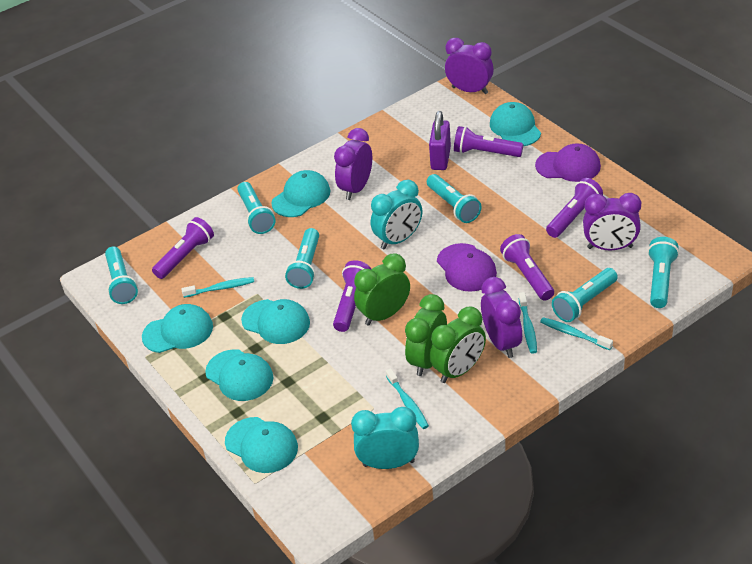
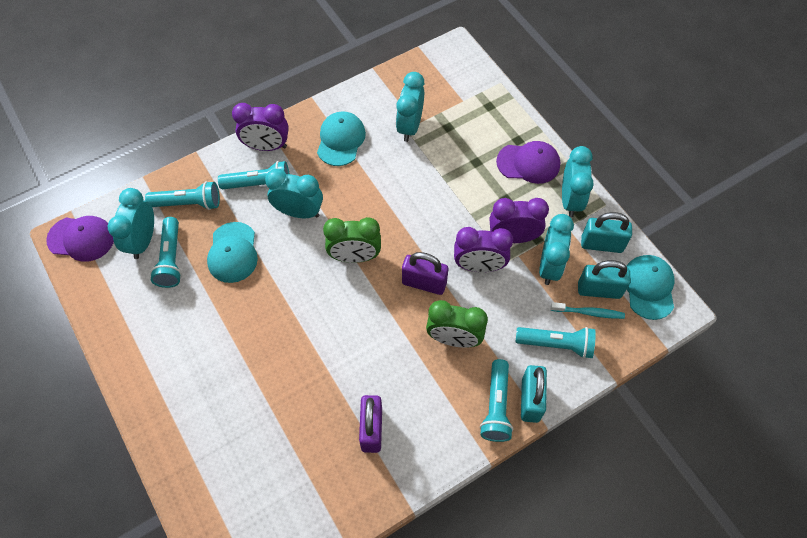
green clock: [354,254,410,326] [405,294,447,376] [430,307,486,383] = 3 -> [323,217,381,263] [426,300,488,348] = 2
purple clock: [334,128,372,200] [445,38,494,94] [481,277,522,358] [583,193,641,250] = 4 -> [232,103,289,151] [454,227,513,272] [490,198,549,243] = 3
purple flashlight: [152,217,214,279] [333,260,371,332] [454,126,523,157] [500,234,554,301] [546,178,603,238] = 5 -> none = 0
purple padlock: [429,111,451,170] = 1 -> [359,395,382,453] [402,252,448,295] = 2
turquoise cap: [142,304,213,353] [205,349,274,401] [225,417,298,473] [241,299,310,344] [271,170,330,217] [490,102,541,146] = 6 -> [207,222,258,283] [317,111,366,166] [627,255,674,320] = 3
turquoise clock: [351,407,419,469] [371,180,422,249] = 2 -> [108,188,154,259] [265,169,323,218] [396,72,425,142] [539,214,574,285] [562,146,594,217] = 5
turquoise flashlight: [105,246,138,304] [237,182,276,234] [285,228,319,289] [427,174,482,223] [552,268,618,322] [648,237,679,308] = 6 -> [145,181,220,210] [150,217,182,288] [218,161,289,189] [480,359,513,442] [515,327,596,359] = 5
turquoise padlock: none = 0 -> [521,365,547,423] [578,260,631,299] [581,212,632,253] = 3
turquoise toothbrush: [181,277,254,298] [386,368,429,429] [519,292,537,354] [540,317,613,350] = 4 -> [551,302,625,319] = 1

